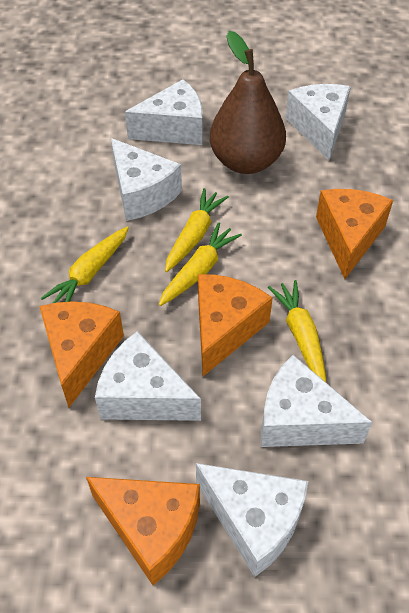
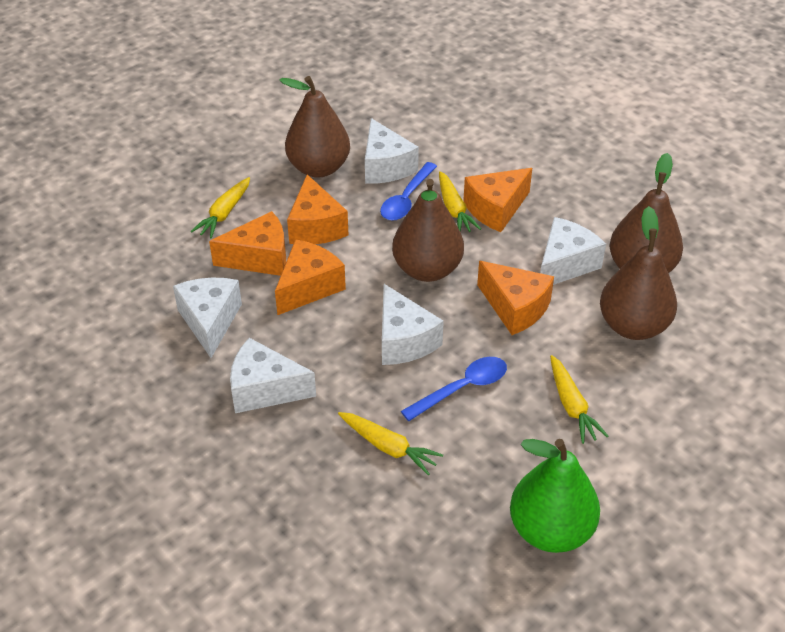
blue spoon: none = 0 -> [380,162,437,221] [401,357,507,421] = 2
brown pear: [210,31,286,174] = 1 -> [279,76,350,177] [392,179,464,282] [600,206,677,340] [610,153,683,273] = 4
green pear: none = 0 -> [510,439,600,553] = 1
orange cheese: [39,301,124,408] [86,477,200,585] [198,274,273,376] [316,189,393,279] = 4 -> [209,211,286,276] [275,239,346,315] [287,175,349,244] [463,168,532,232] [477,261,554,335] = 5
white cheese: [95,331,201,421] [111,138,182,221] [125,79,203,145] [196,463,308,577] [261,355,372,447] [285,84,351,161] = 6 -> [173,278,242,358] [230,338,316,413] [365,118,419,184] [382,284,444,365] [540,217,606,285] = 5

